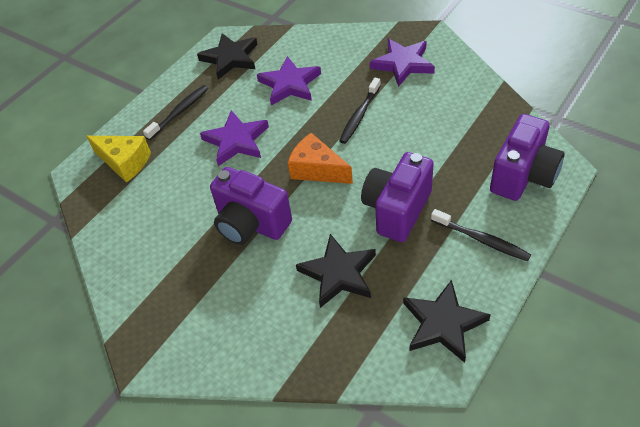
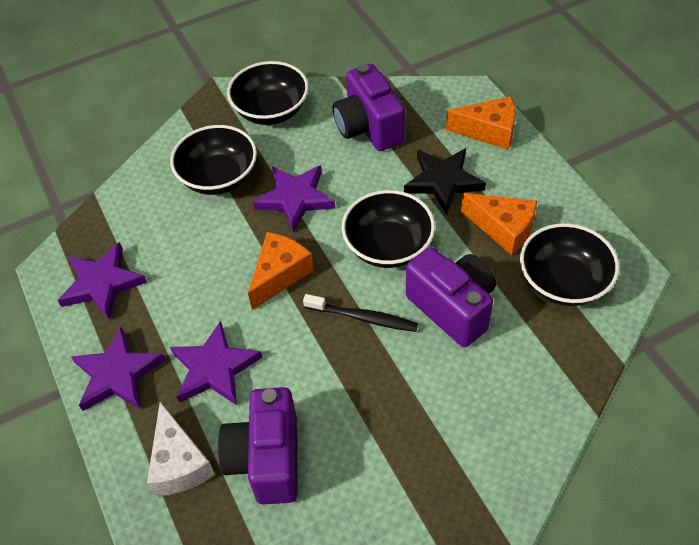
black bowl: none = 0 -> [170,125,257,195] [227,61,309,125] [342,190,435,268] [520,223,619,306] = 4
black star: [197,33,258,79] [296,234,376,308] [403,280,491,363] = 3 -> [404,148,486,215] = 1
black toothbrush: [143,85,208,140] [339,78,381,144] [431,209,531,261] = 3 -> [303,294,418,332] = 1
orange cheese: [288,133,353,184] = 1 -> [248,232,314,310] [446,96,516,150] [461,193,537,255] = 3
purple star: [200,110,269,166] [257,56,321,105] [370,39,435,87] = 3 -> [58,242,147,319] [71,327,165,411] [170,321,262,405] [253,165,335,232] = 4
white cheese: none = 0 -> [147,402,215,496] = 1
yellow cheese: [86,136,151,183] = 1 -> none = 0

